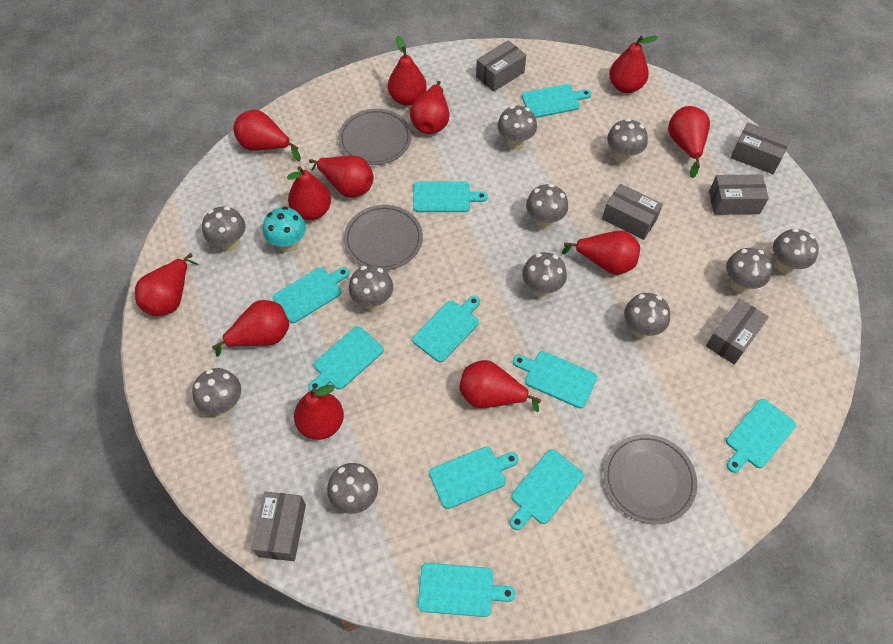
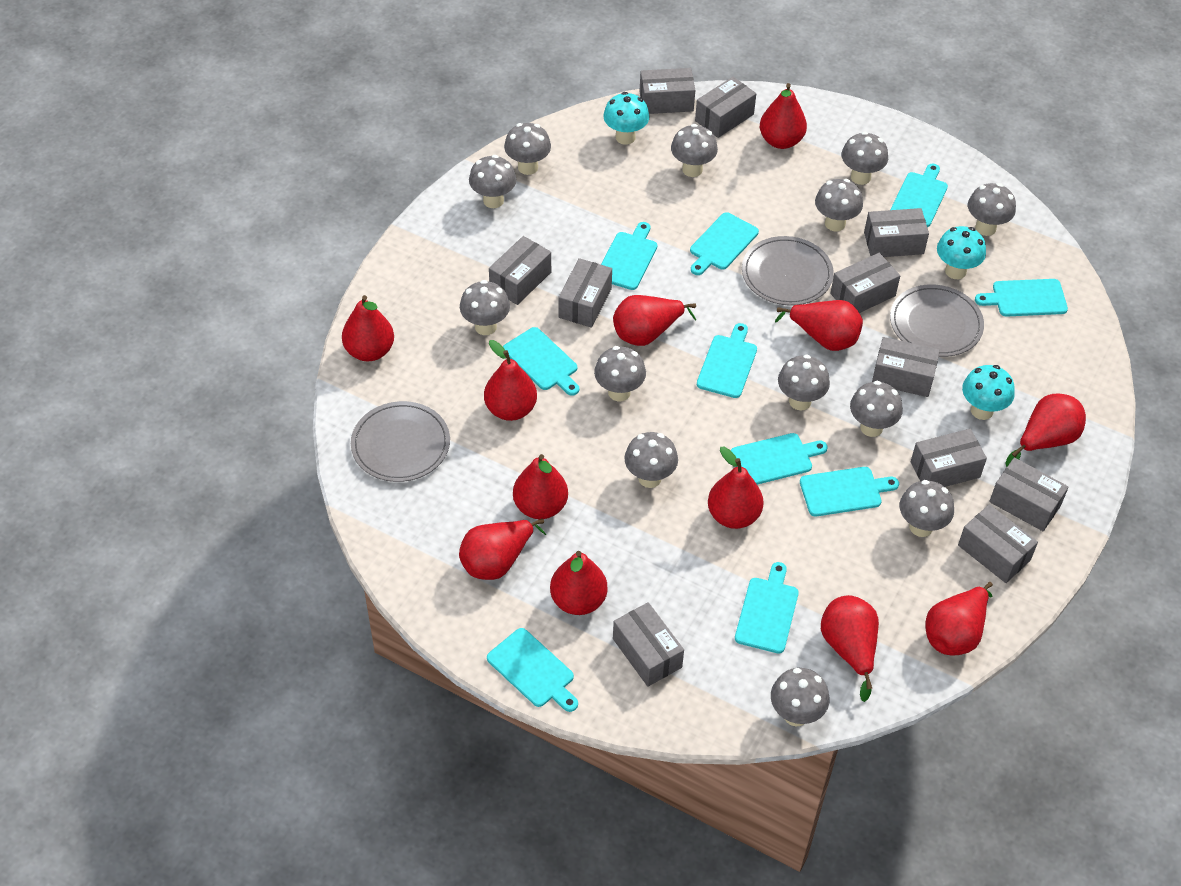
grey box: [252,491,306,561] [476,40,526,92] [602,184,663,240] [706,299,769,365] [709,175,769,215] [730,122,791,174] = 6 -> [489,236,551,305] [558,258,612,328] [613,602,684,687] [639,68,695,114] [695,77,756,138] [830,253,900,313] [864,208,929,257] [872,337,940,397] [911,429,987,487] [958,504,1038,583] [989,457,1069,531] = 11
grey mushroom: [192,368,241,414] [202,206,246,251] [327,463,378,514] [349,265,393,310] [497,106,537,150] [522,252,567,297] [526,184,568,229] [607,118,648,164] [624,293,670,338] [726,248,772,293] [773,228,819,274] = 11 -> [460,280,510,335] [469,155,517,208] [504,123,551,175] [594,346,646,402] [624,432,678,488] [671,124,718,177] [771,668,829,727] [778,354,830,410] [815,179,863,231] [841,131,888,185] [850,381,903,437] [900,480,954,537] [968,183,1016,236] = 13
turquoise mushroom: [263,206,306,252] = 1 -> [603,92,649,145] [937,226,986,279] [962,365,1015,420] = 3

